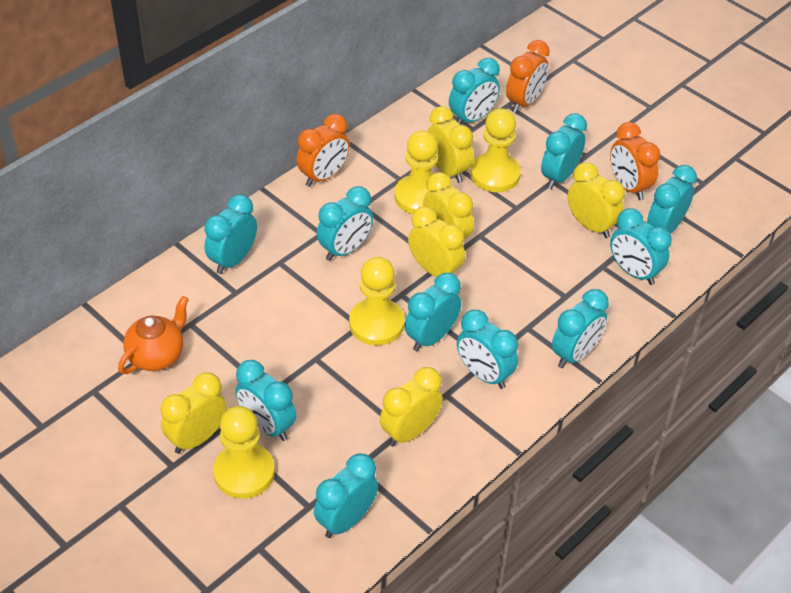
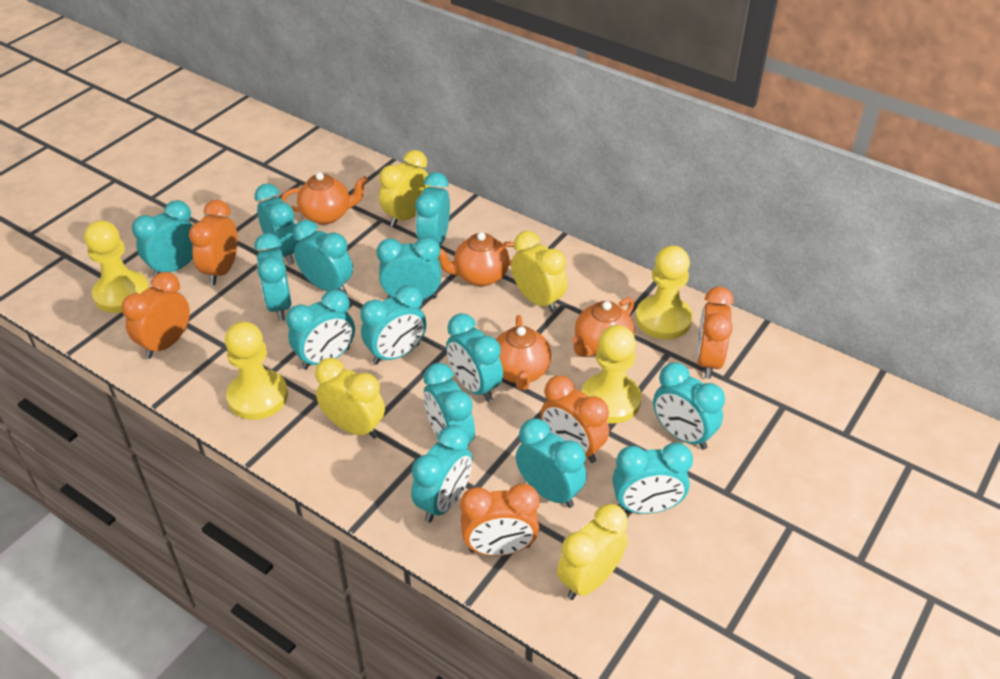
orange clock: [296,114,350,187] [506,40,550,113] [610,122,660,200] = 3 -> [122,272,190,359] [189,200,238,285] [460,484,539,556] [541,376,609,463] [696,287,734,379] = 5
orange teapot: [118,296,189,374] = 1 -> [281,172,368,225] [438,232,514,286] [496,315,551,390] [571,297,635,357] = 4
turquoise clock: [205,194,257,274] [236,360,296,441] [314,453,378,538] [317,186,373,261] [405,273,461,351] [449,58,500,125] [457,310,518,389] [541,113,587,189] [552,289,609,368] [610,208,672,285] [647,165,697,234] = 11 -> [132,200,193,277] [254,233,292,321] [255,183,300,265] [286,289,355,370] [293,220,353,294] [361,285,427,365] [377,237,441,300] [411,425,472,523] [415,172,450,246] [423,363,475,443] [446,313,503,402] [516,419,587,508] [612,443,693,514] [653,362,725,450] = 14
yellow clock: [160,372,227,454] [380,367,443,447] [408,207,465,277] [423,172,474,239] [428,106,473,183] [567,162,625,238] = 6 -> [315,358,385,439] [379,150,431,227] [511,231,567,313] [557,504,628,600] = 4

